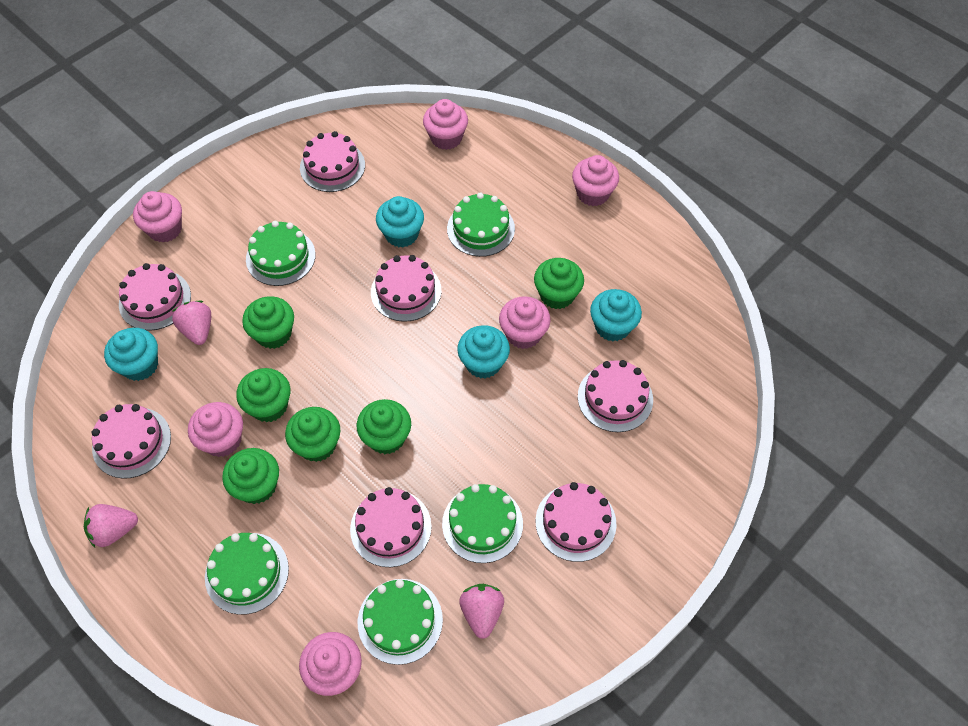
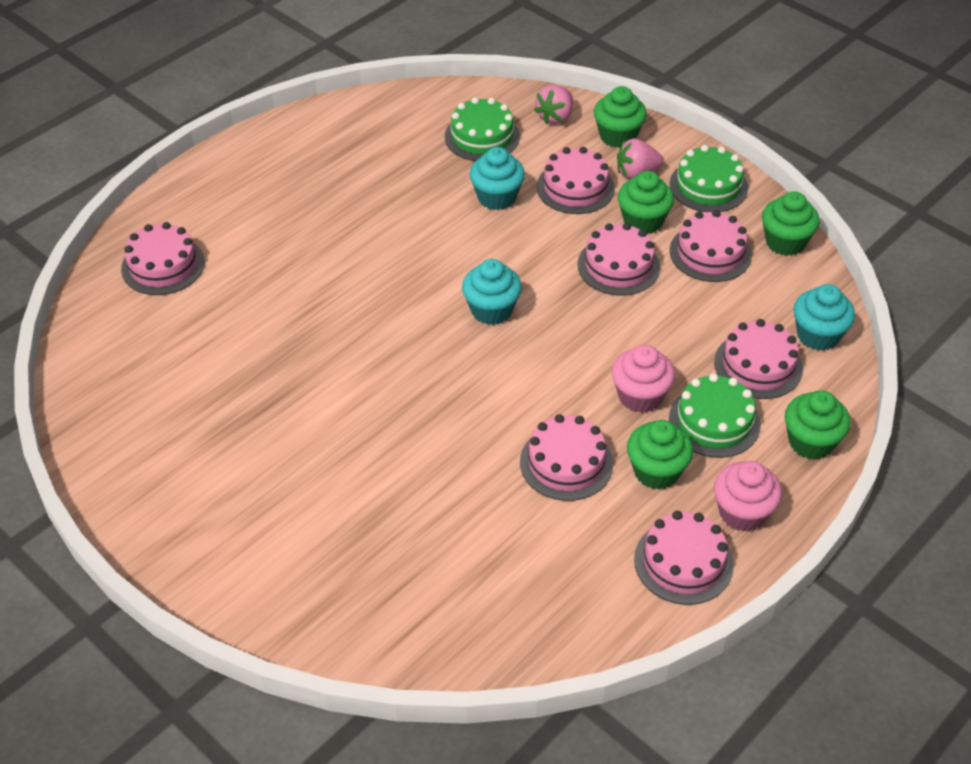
green cake: [205,533,289,615] [246,221,316,286] [358,579,443,665] [442,484,523,563] [447,192,515,257] = 5 -> [445,97,520,161] [669,145,748,212] [669,374,761,458] = 3
green cupcake: [222,448,279,504] [236,368,290,423] [242,296,294,349] [285,407,340,462] [357,399,411,454] [534,258,584,309] = 6 -> [594,86,647,148] [618,171,674,234] [627,420,693,490] [762,191,820,256] [785,390,851,460] = 5
pink cupcake: [133,191,182,243] [188,402,243,457] [299,632,362,696] [423,99,468,150] [499,296,551,349] [572,155,619,206] = 6 -> [612,345,675,413] [714,461,782,532] = 2
pink strawberry: [84,504,138,548] [172,301,211,345] [459,584,504,639] = 3 -> [534,85,573,124] [617,138,664,179] = 2
turquoise cupcake: [104,328,158,381] [376,196,424,247] [457,325,510,379] [590,289,642,341] = 4 -> [462,259,522,325] [469,147,525,210] [793,284,855,351] = 3

